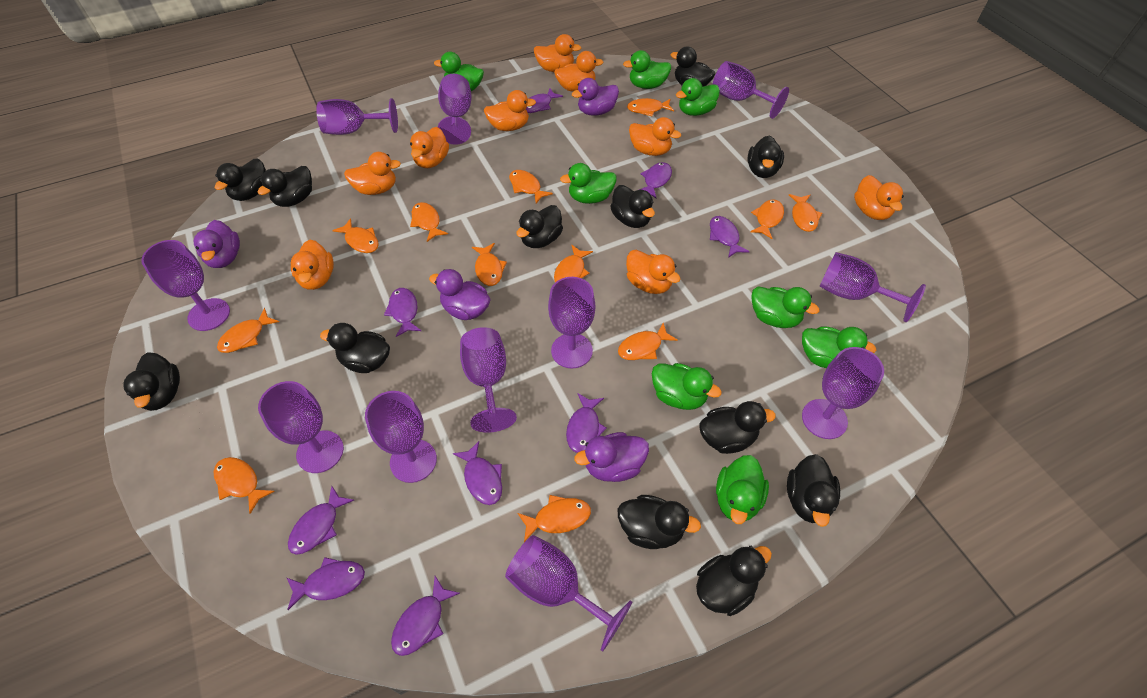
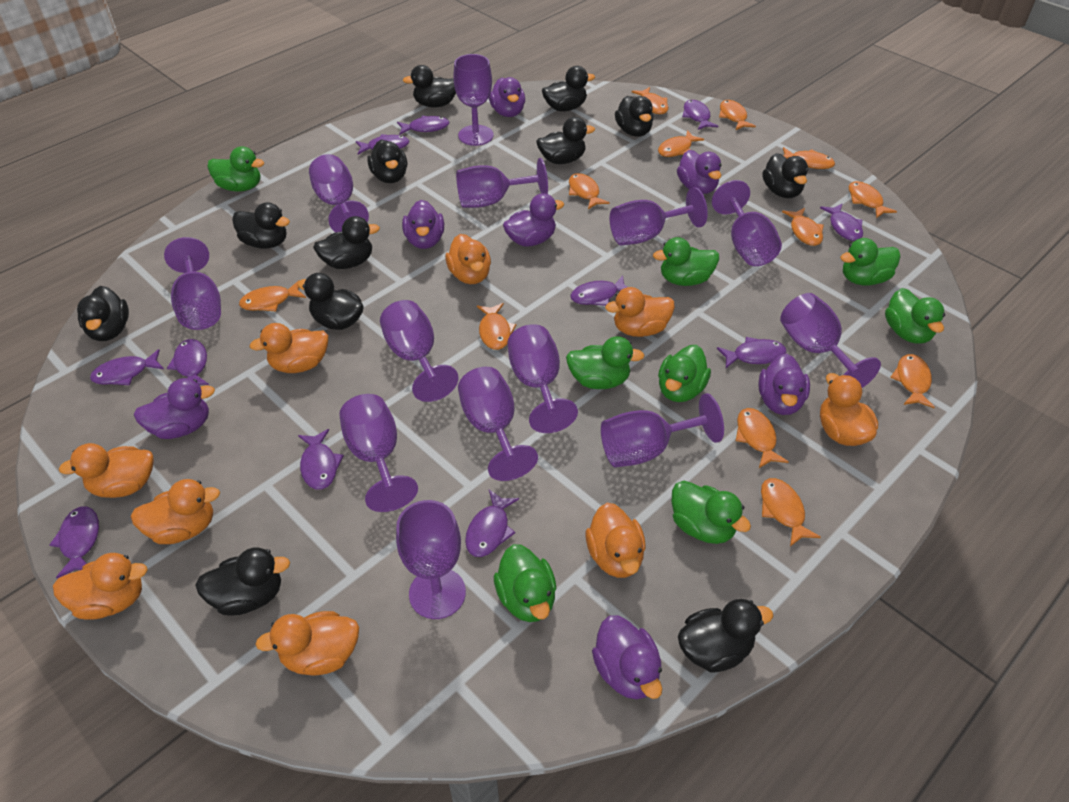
purple duck: [194,220,240,268] [429,269,491,320] [572,78,619,116] [574,432,649,482] = 4 -> [134,378,215,439] [402,200,444,249] [489,77,525,117] [503,193,564,247] [592,615,662,699] [677,150,721,194] [758,354,810,415] = 7
purple fish: [287,557,365,610] [288,486,354,555] [384,288,421,337] [391,576,460,656] [453,441,502,505] [526,89,563,113] [566,393,607,453] [639,162,672,198] [710,216,750,258] = 9 -> [49,507,99,578] [90,349,164,385] [167,339,209,385] [298,429,344,490] [356,134,409,154] [397,115,449,135] [465,489,519,557] [570,276,627,306] [682,100,718,130] [717,337,787,368] [820,204,863,241] = 11
purple goblet: [141,240,230,331] [258,381,344,473] [316,98,398,135] [365,391,437,483] [438,74,472,145] [460,327,517,433] [505,535,632,652] [548,277,595,368] [713,61,789,119] [802,347,884,439] [819,252,926,322] = 11 -> [164,237,221,330] [309,154,369,232] [339,394,418,512] [380,300,459,402] [396,500,466,619] [453,54,494,146] [456,158,548,208] [458,367,538,481] [507,324,578,433] [601,393,724,467] [610,187,708,245] [712,180,782,266] [780,293,881,388] = 13

